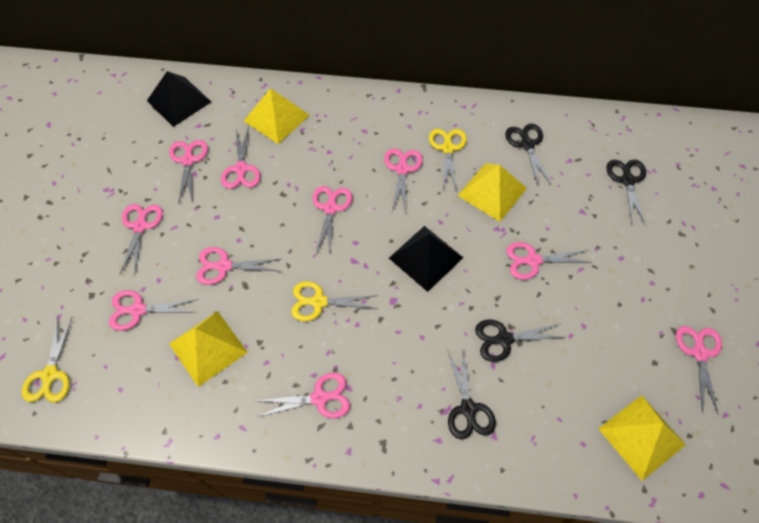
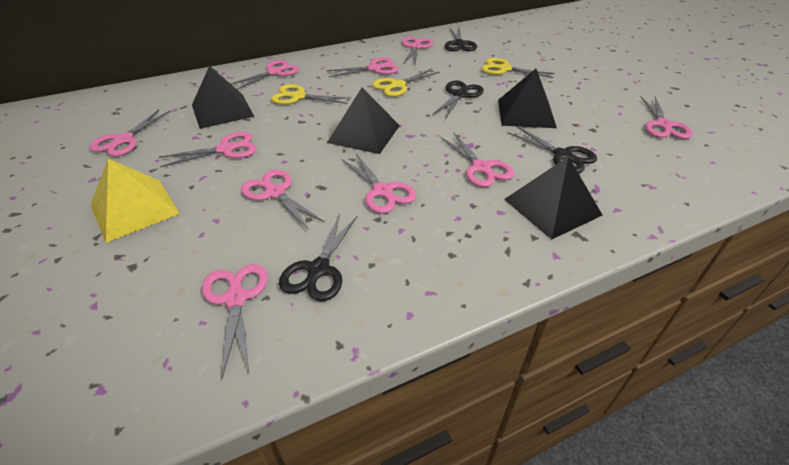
black pyramid: [147,71,211,127] [389,226,463,292] = 2 -> [192,66,254,129] [327,88,400,154] [498,69,557,128] [504,156,602,239] = 4
yellow pyramid: [169,311,248,387] [244,88,309,144] [457,163,527,222] [598,395,686,481] = 4 -> [90,159,180,243] = 1

